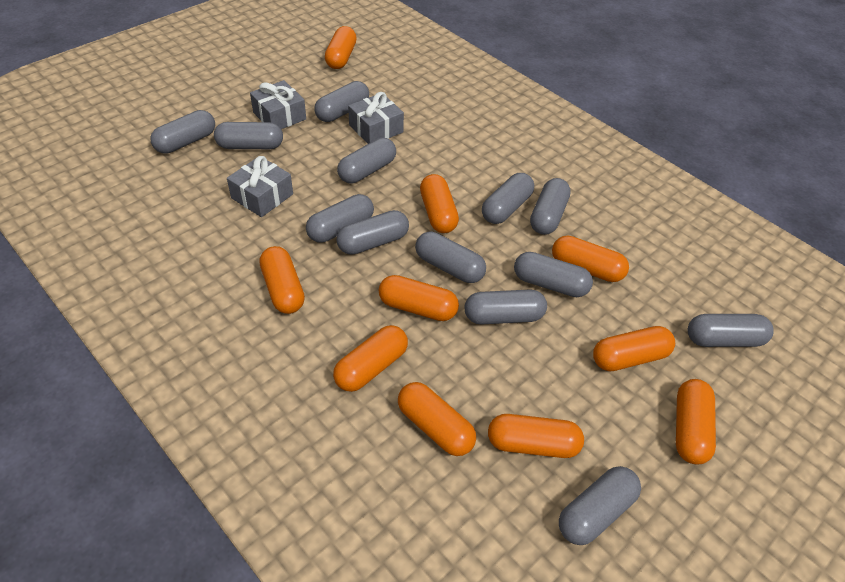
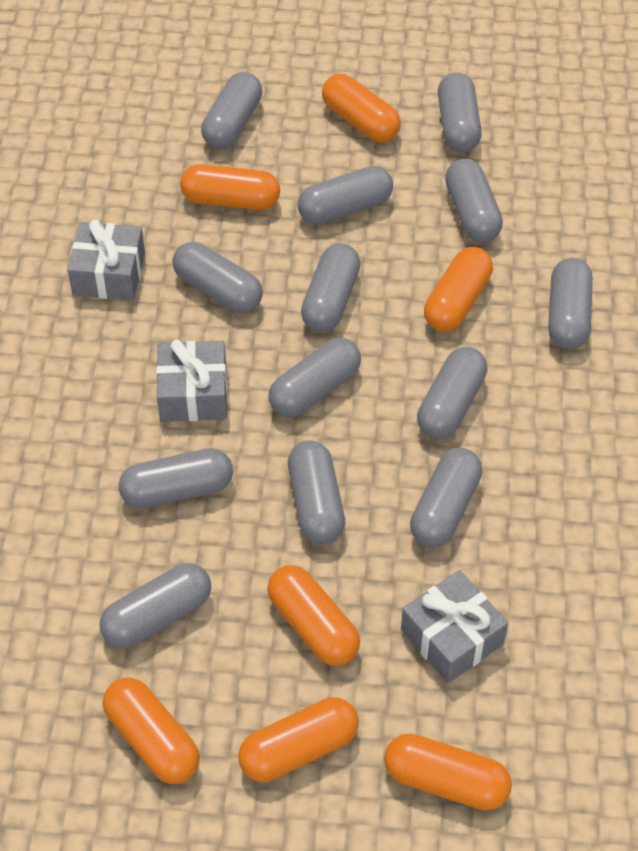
orange capsule: [260,246,305,314] [325,26,357,69] [333,325,408,392] [379,275,459,321] [398,382,476,456] [420,174,459,233] [488,414,584,458] [552,236,629,282] [593,326,675,371] [676,379,716,464] = 10 -> [103,677,200,784] [180,164,280,210] [238,697,359,782] [267,565,360,666] [322,74,401,143] [384,733,512,811] [424,247,493,332] = 7

